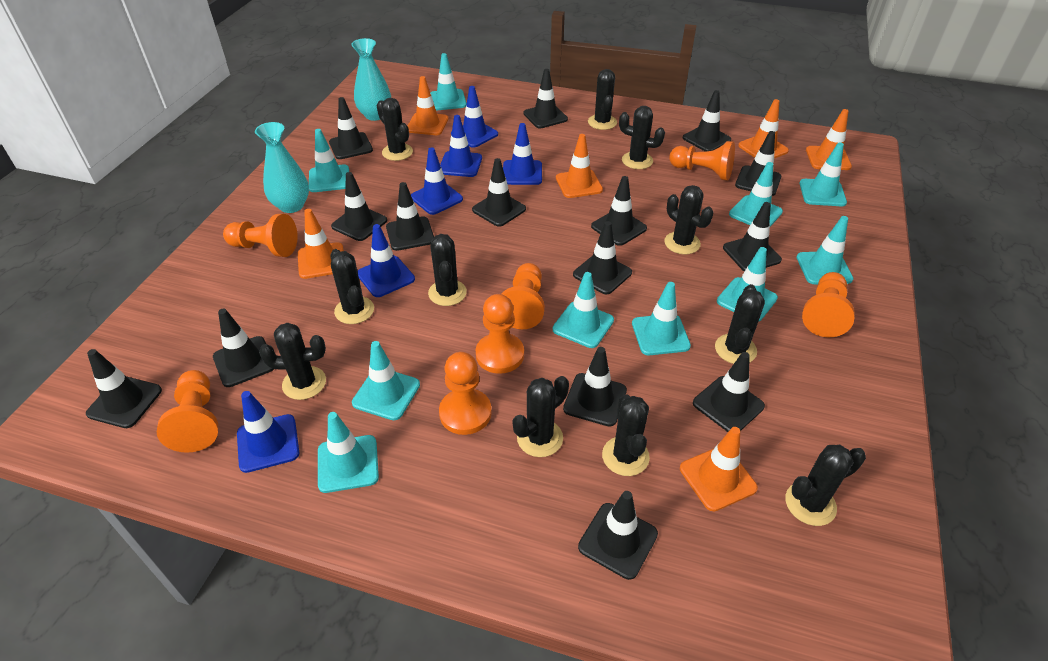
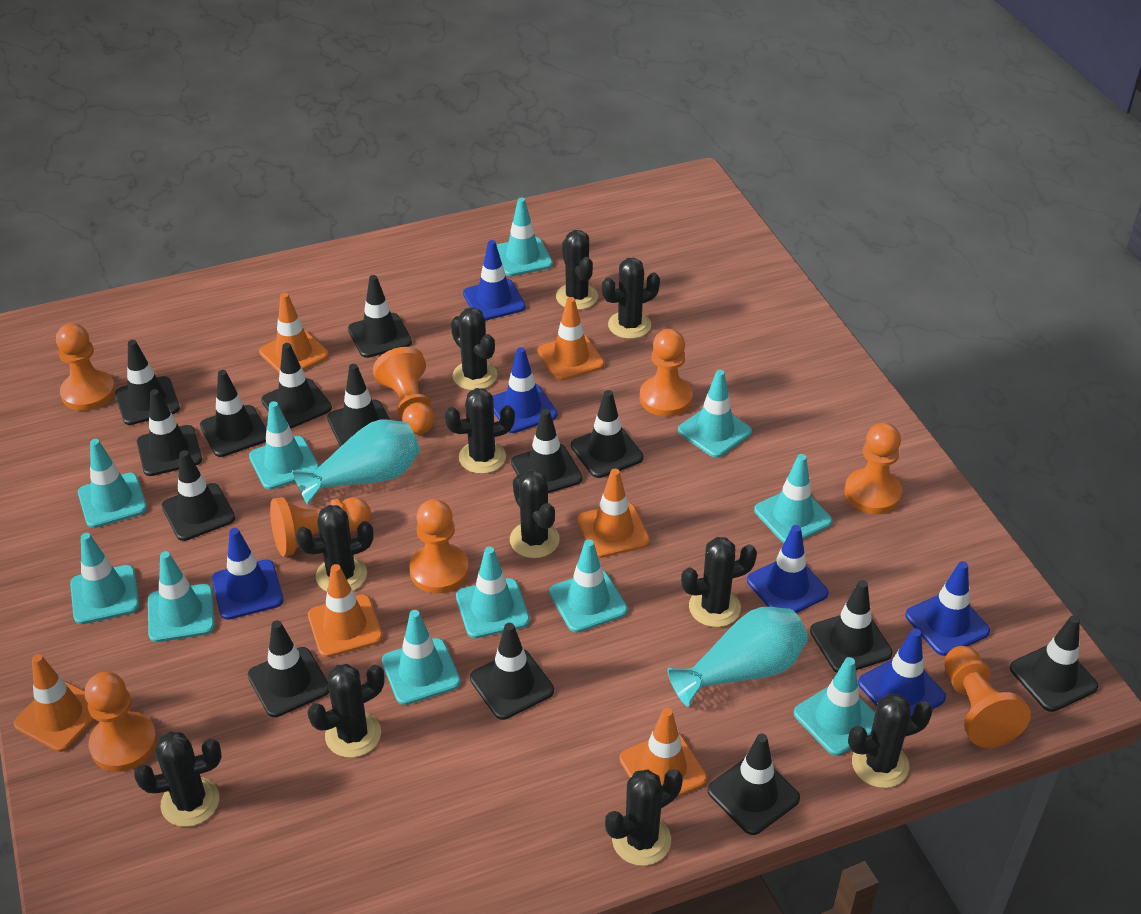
black traffic cone: [86,349,162,428] [213,309,274,387] [329,97,373,159] [331,172,387,241] [386,182,434,251] [472,158,526,227] [523,69,568,129] [563,347,627,426] [573,221,632,294] [578,491,658,580] [591,176,647,246] [683,90,731,152] [693,352,765,432] [723,202,782,271] [735,131,781,196] = 15 -> [115,340,180,425] [137,389,202,476] [162,450,235,541] [200,370,266,457] [248,620,329,717] [261,343,332,429] [327,364,390,447] [348,275,412,358] [470,623,554,720] [511,409,582,493] [571,390,644,478] [708,734,800,835] [810,580,893,673] [1010,616,1098,712] = 14
orange pawn: [157,370,218,453] [223,214,298,257] [439,352,492,435] [476,294,524,374] [502,263,545,329] [669,141,735,181] [802,272,855,338] = 7 -> [56,323,115,411] [85,672,157,772] [270,497,371,557] [373,347,434,434] [409,499,469,594] [640,329,693,417] [845,423,902,514] [944,646,1031,748] = 8
turquoise traffic cone: [309,129,349,192] [318,412,379,493] [352,341,420,420] [430,53,467,110] [552,272,614,348] [632,282,691,355] [717,247,778,322] [729,162,783,227] [797,216,854,284] [799,142,847,206] = 10 -> [70,533,139,624] [78,439,147,528] [148,551,215,642] [249,401,319,490] [382,610,461,705] [456,546,530,638] [497,198,553,276] [549,539,628,633] [678,370,752,458] [754,454,832,543] [794,657,875,756] = 11

